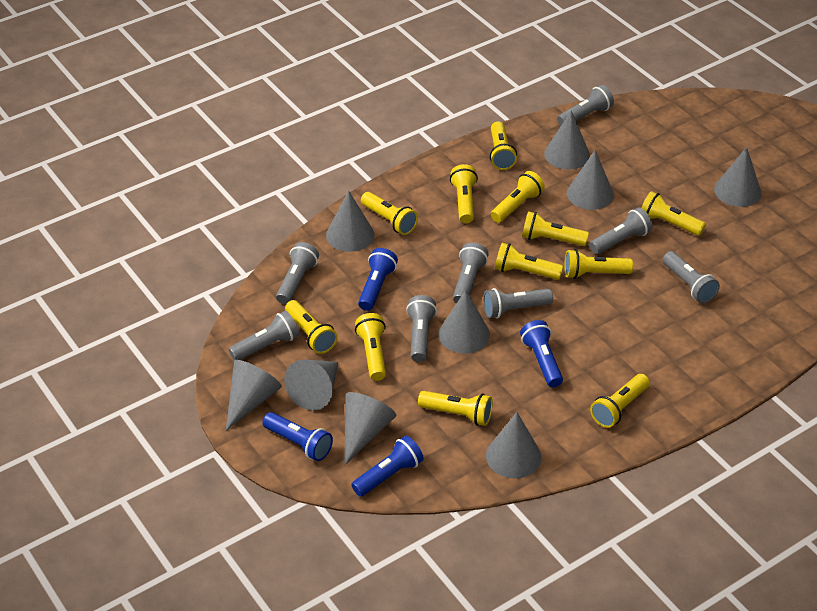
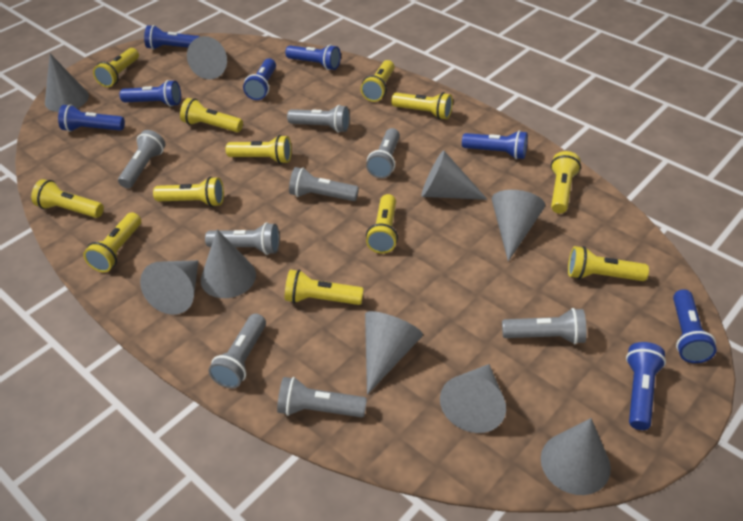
blue flashlight: [262,412,333,461] [351,436,424,497] [358,248,398,311] [520,320,563,387] = 4 -> [58,104,125,132] [119,80,181,107] [144,25,200,50] [243,58,276,100] [285,45,341,70] [462,130,528,159] [626,342,666,430] [673,289,717,363] = 8

